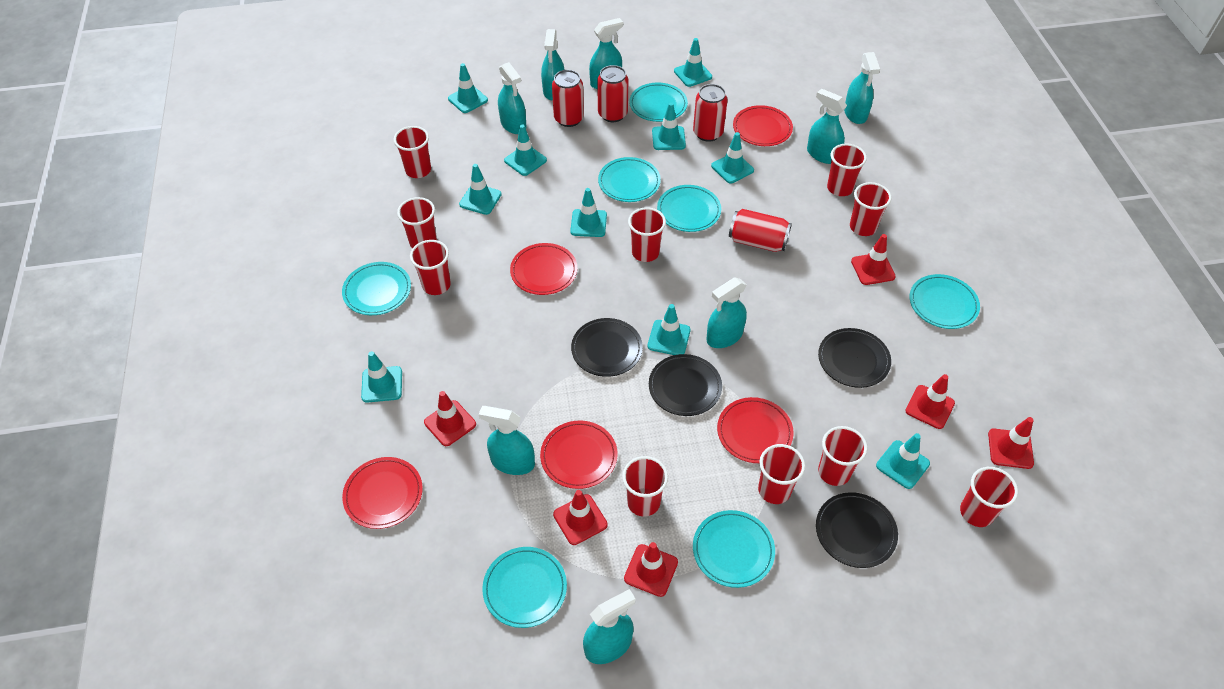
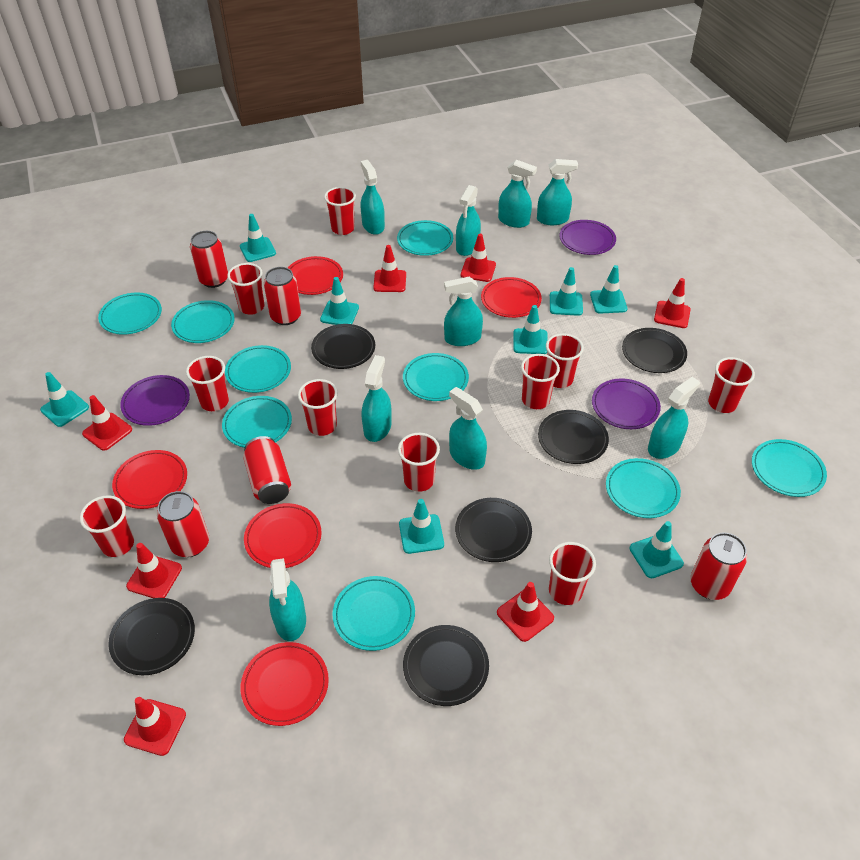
black plate: [571,318,643,377] [649,354,722,416] [816,492,898,568] [818,328,891,388] = 4 -> [109,598,195,675] [311,324,375,369] [403,625,489,706] [455,498,532,562] [538,410,609,464] [622,328,687,373] = 6
purple plate: none = 0 -> [120,375,190,426] [560,220,616,255] [592,378,661,429] = 3
red can: [552,70,584,127] [597,65,628,122] [693,84,728,142] [729,209,792,252] = 4 -> [157,491,209,557] [190,231,228,288] [243,436,291,504] [264,267,301,325] [690,532,747,600] = 5
red traffic cone: [424,391,476,446] [553,490,608,545] [624,542,678,597] [851,234,896,285] [905,374,955,429] [988,417,1034,469] = 6 -> [82,395,132,451] [124,697,186,756] [126,543,182,598] [373,245,406,292] [461,234,496,282] [497,582,554,642] [654,278,691,328] = 7
turquoise plate: [342,262,411,315] [482,547,567,628] [598,157,661,202] [629,83,688,122] [657,185,721,232] [693,510,775,588] [910,274,980,329] = 7 -> [98,293,162,335] [171,300,235,343] [222,396,292,448] [225,345,291,393] [333,576,415,651] [397,220,453,256] [403,353,469,401] [606,458,681,518] [752,439,827,497] = 9
turquoise spray bottle: [479,406,535,475] [498,62,526,134] [541,29,564,101] [583,589,636,664] [589,18,623,89] [706,277,747,348] [807,89,847,164] [844,52,880,124] = 8 -> [269,558,306,641] [361,160,385,235] [361,355,392,442] [444,277,483,346] [449,387,487,470] [456,185,481,256] [498,160,537,228] [537,159,578,225] [648,377,700,459] = 9
turquoise traffic cone: [361,351,402,403] [448,63,488,113] [459,164,502,215] [504,125,547,176] [570,188,607,237] [648,304,691,355] [652,102,686,150] [674,38,712,87] [711,132,754,184] [876,433,930,489] = 10 -> [40,372,89,427] [240,214,276,262] [320,277,359,325] [399,499,444,554] [513,305,548,354] [550,267,583,316] [590,265,628,314] [629,521,684,578] = 8

